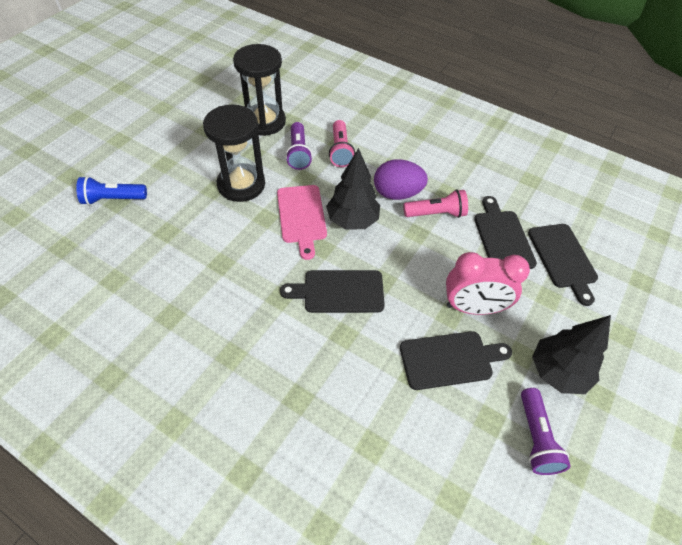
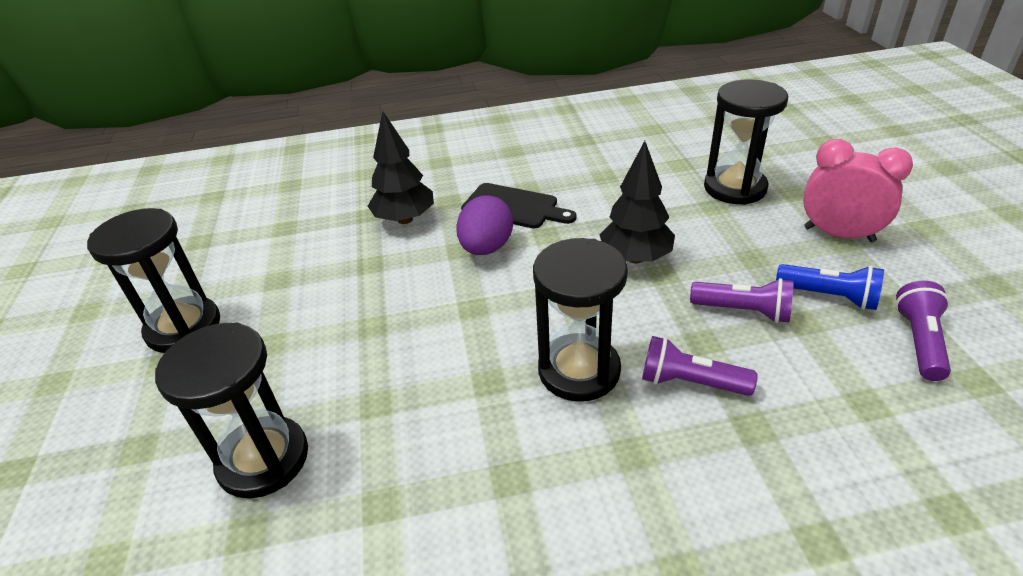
black cutting board: [280,270,385,313] [400,331,512,390] [474,196,537,269] [528,224,598,306] = 4 -> [461,183,577,229] = 1
black hourglass: [203,105,265,202] [233,44,286,136] = 2 -> [87,208,220,353] [155,323,308,499] [533,238,628,402] [704,79,788,205] = 4
pink cutting board: [277,185,327,260] = 1 -> none = 0
pink flashlight: [329,120,355,167] [403,189,468,218] = 2 -> none = 0
purple flashlight: [286,122,312,170] [521,388,571,475] = 2 -> [642,336,758,396] [690,278,794,323] [895,281,951,381] = 3

